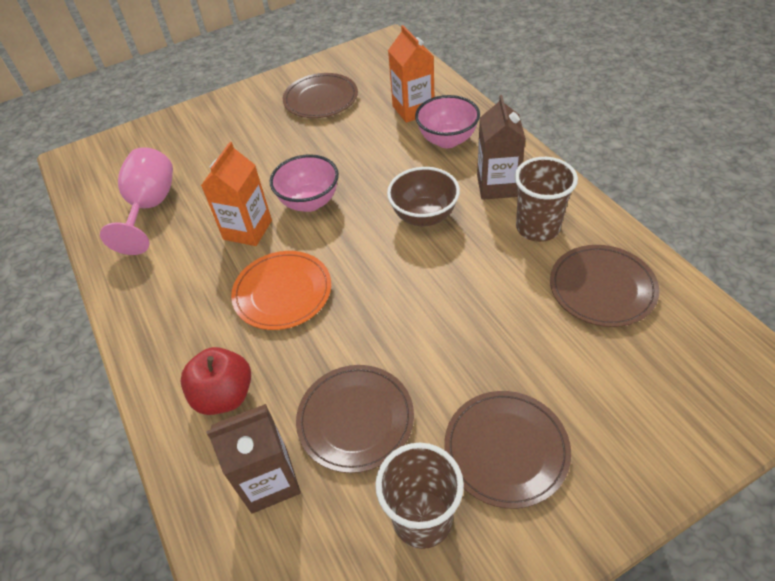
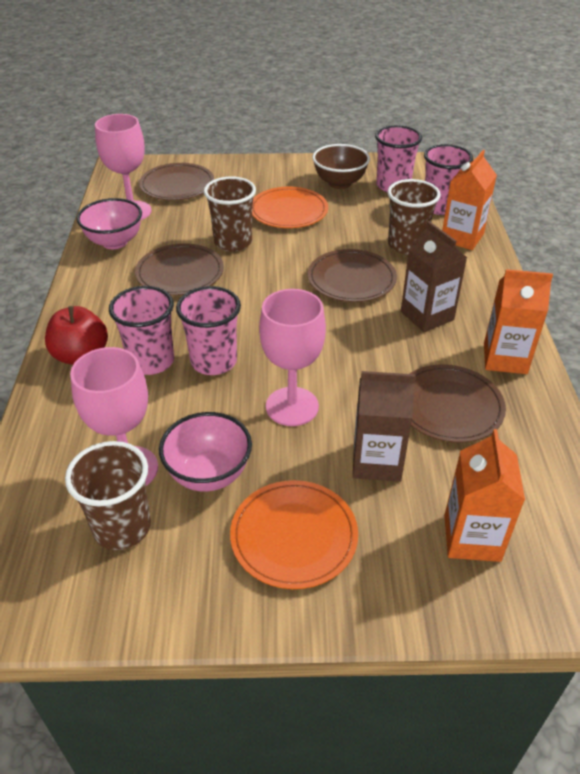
brown cup: [375,443,464,549] [514,157,578,242] = 2 -> [65,441,151,550] [204,176,256,252] [387,179,441,254] = 3
orange carton: [201,142,272,246] [388,25,434,123] = 2 -> [442,150,497,250] [444,429,525,562] [484,269,553,374] = 3
orange plate: [231,251,331,330] = 1 -> [230,480,358,589] [252,187,328,228] = 2
pink cup: none = 0 -> [109,286,174,375] [176,286,241,375] [375,125,422,193] [424,144,473,215] = 4
pink goblet: [100,147,173,255] = 1 -> [70,347,158,486] [95,114,152,220] [259,289,326,426] = 3

